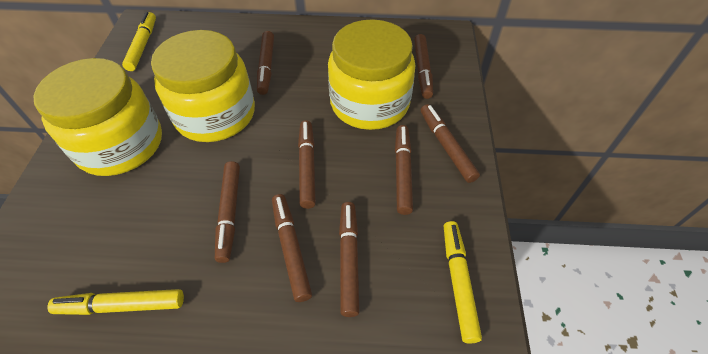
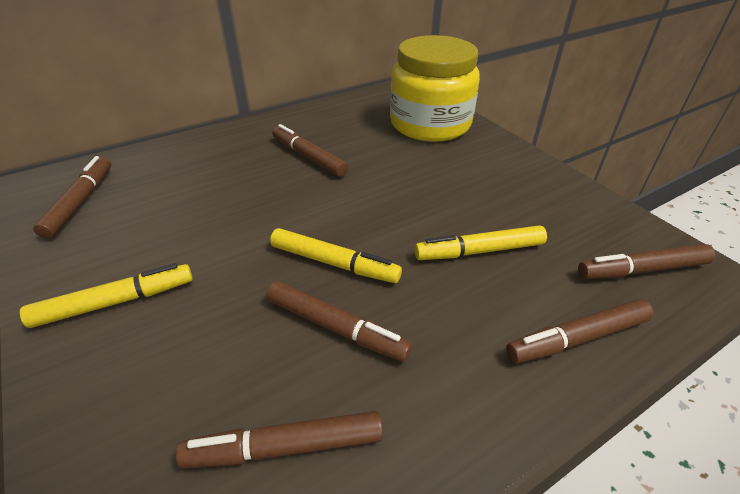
brown marker: [215,161,240,263] [257,31,274,95] [272,194,312,302] [298,120,316,209] [339,202,360,317] [395,125,413,215] [414,34,433,99] [421,104,480,183] = 8 -> [33,156,111,239] [176,411,383,469] [266,281,412,362] [272,124,348,177] [506,299,654,363] [578,244,716,279] = 6
yellow jar: [34,58,162,176] [151,30,255,142] [328,19,415,130] = 3 -> [390,35,480,142] = 1

